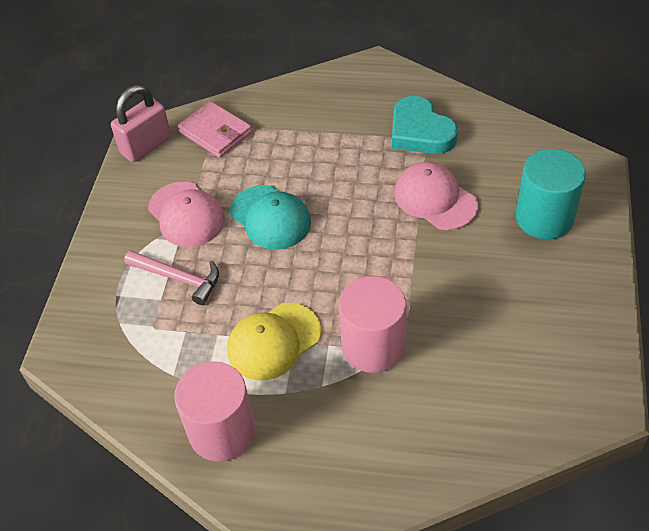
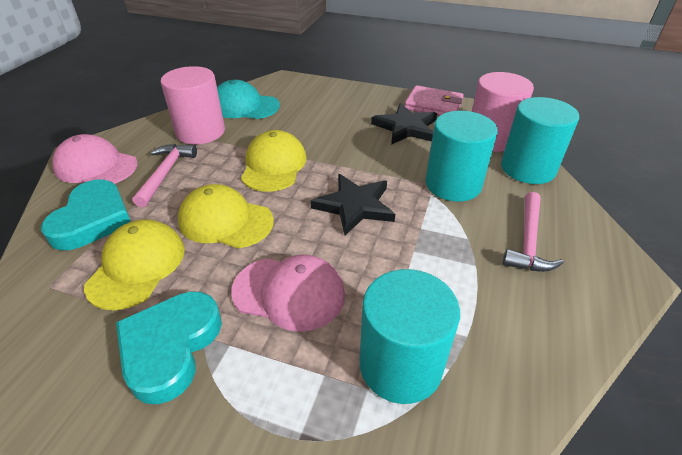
black star: none = 0 -> [310,174,395,236] [371,103,437,145] = 2
pink hammer: [124,250,219,305] = 1 -> [132,144,197,207] [503,192,564,272] = 2
pink padlock: [111,85,171,162] = 1 -> none = 0
turquoise cylinder: [516,149,586,239] = 1 -> [359,269,460,404] [425,111,498,201] [501,97,579,184] = 3
turquoise heart: [392,96,458,154] = 1 -> [41,180,131,250] [116,291,222,404] = 2
yellow cap: [227,303,321,380] = 1 -> [84,219,185,310] [178,184,274,248] [241,130,306,192] = 3

